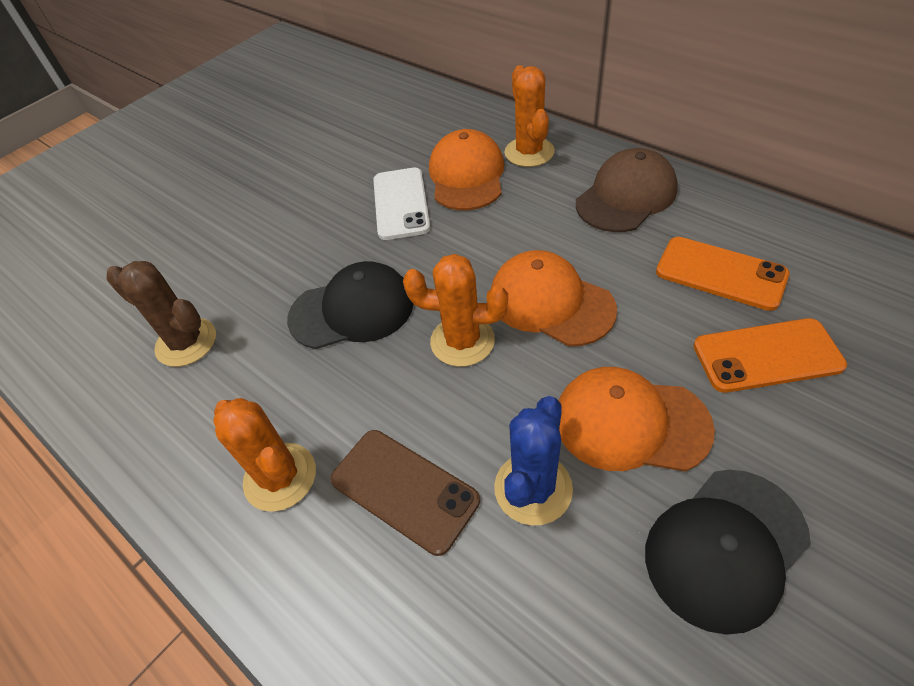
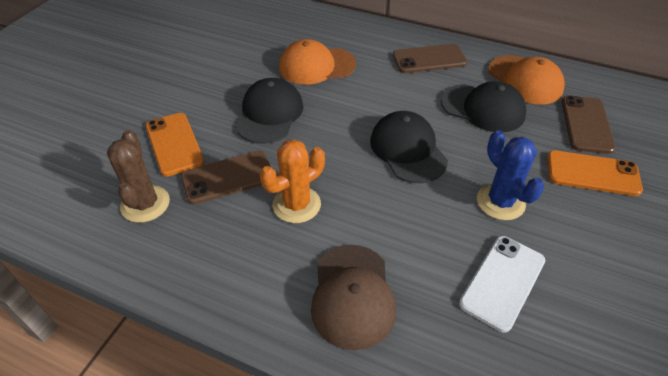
black cap: [287,261,413,349] [645,470,811,635] = 2 -> [235,78,304,144] [370,111,448,183] [441,81,527,132] = 3
brown phone: [331,430,480,556] = 1 -> [181,151,271,205] [393,44,467,73] [562,96,616,154] = 3
orange cactus: [213,398,316,512] [403,254,508,367] [504,65,555,167] = 3 -> [260,139,325,223] = 1
orange cap: [429,129,504,210] [491,250,617,346] [559,367,715,472] = 3 -> [279,39,356,85] [488,55,565,105] = 2

